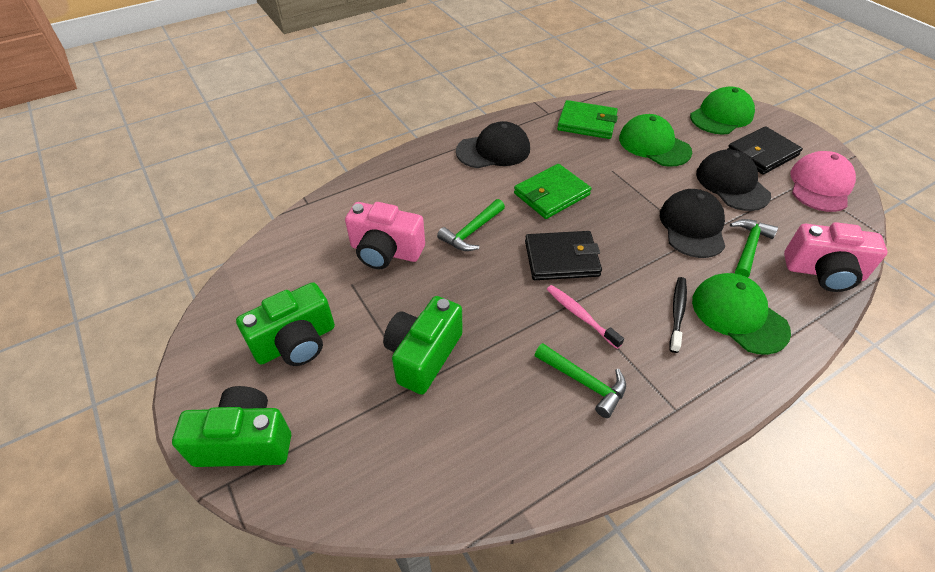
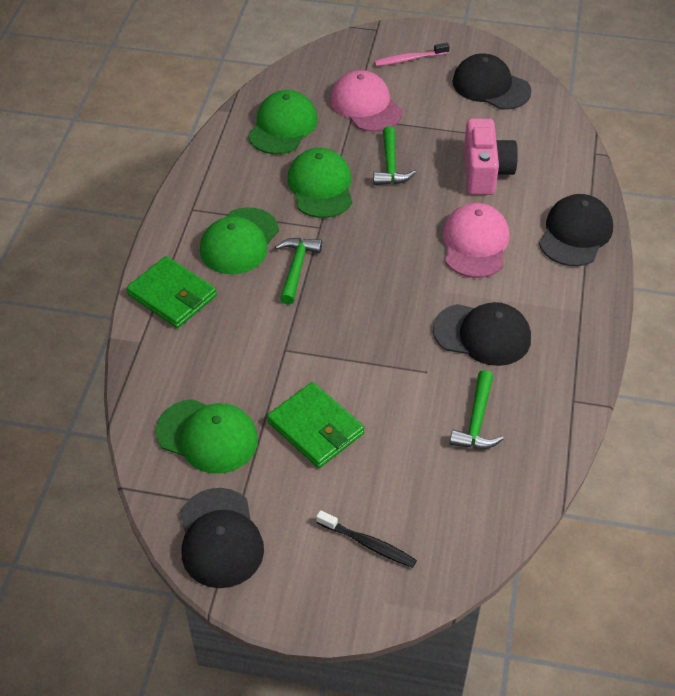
black cap: [456,121,530,168] [660,189,725,258] [696,150,771,211] = 3 -> [180,488,264,588] [433,302,531,366] [453,53,531,109] [539,194,613,266] = 4
black wallet: [525,231,602,280] [727,126,803,175] = 2 -> none = 0
green camera: [172,386,291,467] [236,282,335,366] [383,296,462,395] = 3 -> none = 0
green cap: [619,114,692,167] [690,86,755,134] [692,273,791,355] = 3 -> [155,399,258,474] [200,207,279,274] [248,90,318,154] [288,148,352,218] = 4
pink camera: [345,202,425,269] [784,222,887,292] = 2 -> [464,118,518,195] = 1
pink cap: [790,151,856,212] = 1 -> [330,70,402,132] [442,203,510,278] = 2

